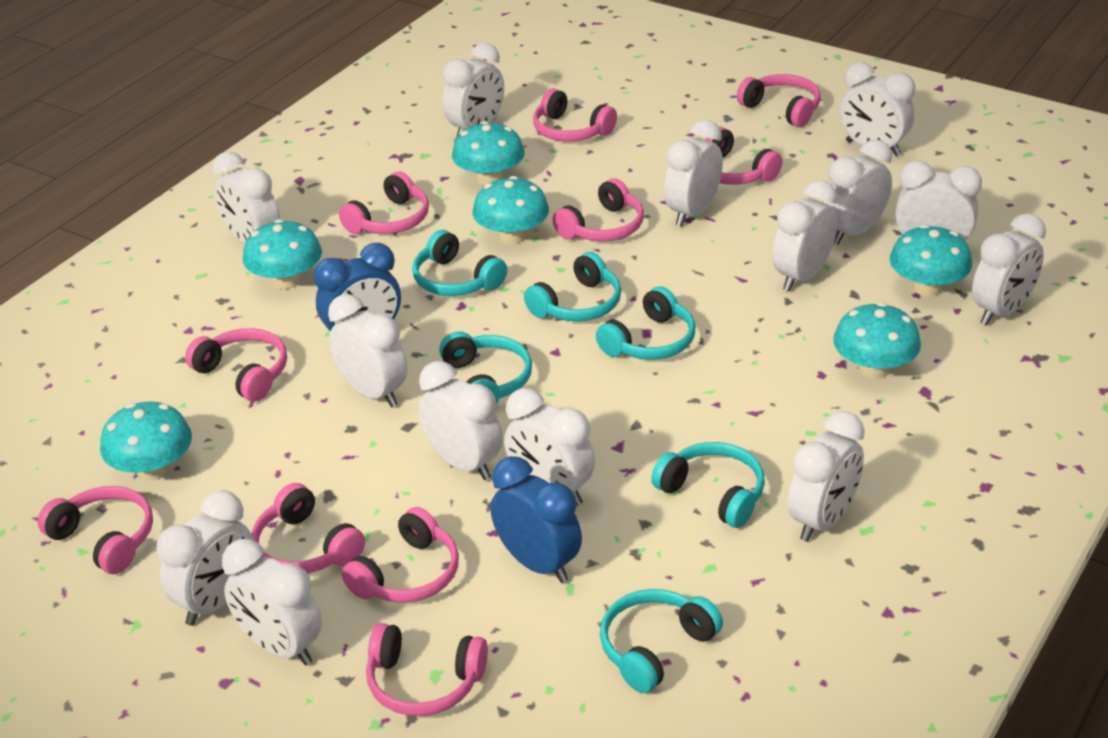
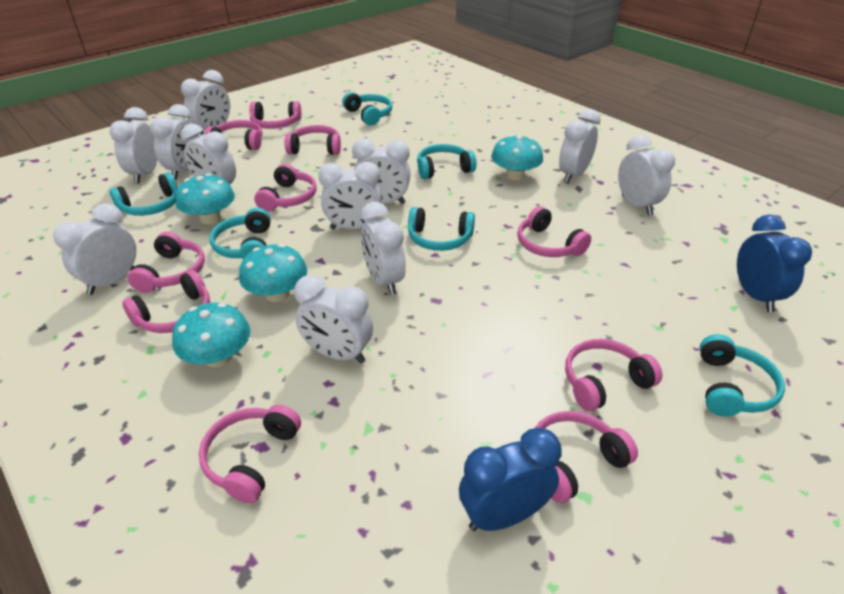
turquoise mushroom: [100,402,192,480] [243,219,322,289] [452,121,525,185] [473,176,549,244] [833,302,921,379] [890,225,972,296] = 6 -> [172,303,250,368] [176,173,235,224] [239,244,307,302] [491,135,543,181] = 4
white clock: [156,490,254,626] [212,151,280,244] [222,539,322,666] [328,294,407,407] [419,361,502,480] [442,43,504,138] [504,388,595,506] [664,120,723,226] [772,180,837,291] [788,411,865,542] [823,139,892,244] [839,62,915,156] [895,161,982,240] [972,213,1046,325] = 14 -> [53,203,136,295] [110,107,157,183] [150,104,198,180] [181,70,230,136] [181,124,236,184] [294,275,373,363] [318,162,381,229] [352,138,411,204] [361,202,406,295] [559,109,600,183] [618,135,675,215] = 11

